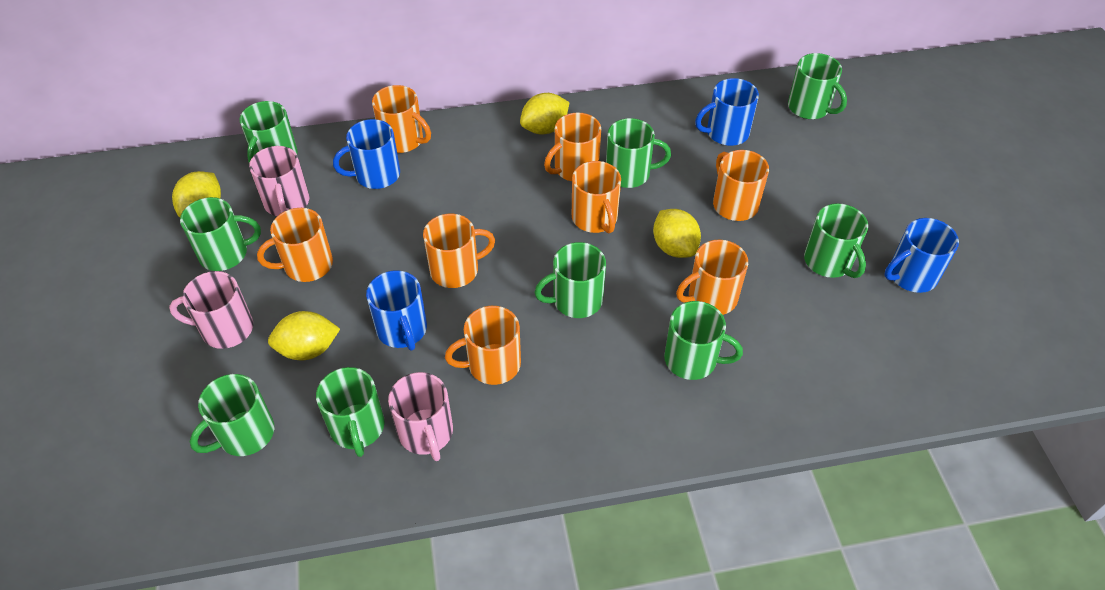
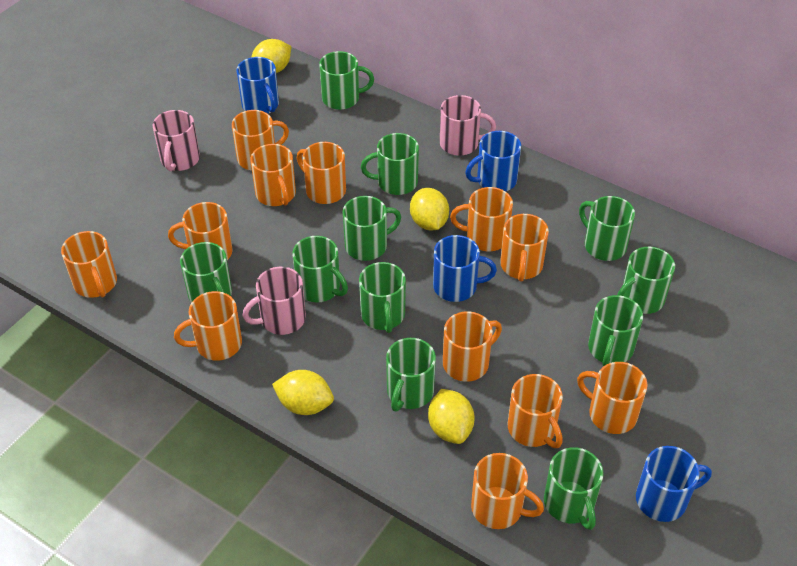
green mug: [180,197,261,271] [190,374,274,456] [239,101,298,163] [316,367,385,457] [534,242,606,318] [606,118,671,188] [664,301,743,380] [788,53,847,119] [804,203,868,278] = 9 -> [180,242,232,303] [292,236,348,302] [319,51,374,110] [343,196,401,261] [359,262,406,333] [361,133,419,195] [386,338,436,411] [544,447,604,530] [579,196,635,261] [588,295,643,366] [617,247,675,314] = 11
orange mug: [257,208,333,282] [372,85,431,153] [423,214,495,288] [445,306,521,385] [544,113,601,181] [572,161,621,233] [676,240,748,315] [713,150,769,221] = 8 -> [61,231,117,298] [168,202,232,260] [174,291,242,361] [232,110,289,170] [250,144,296,206] [297,142,346,204] [443,311,502,382] [450,187,513,251] [471,453,544,529] [500,214,549,282] [508,374,563,448] [577,362,648,434] = 12

